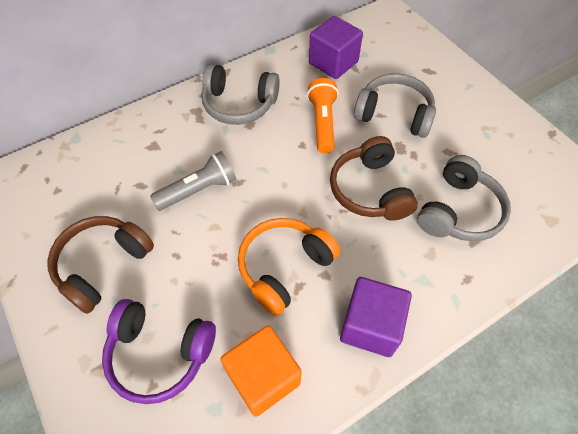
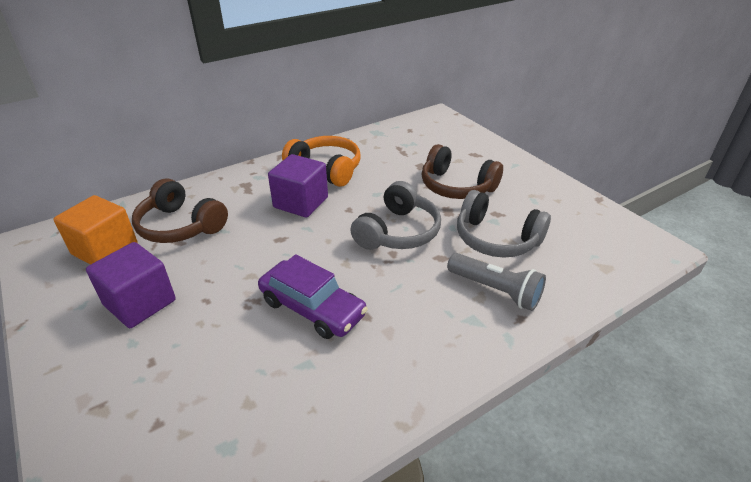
grey headphones: [201,64,280,125] [354,73,436,138] [417,155,511,242] = 3 -> [350,181,441,250] [457,190,551,258] = 2
orange flashlight: [307,78,339,154] = 1 -> none = 0
purple car: none = 0 -> [258,254,368,339] = 1
purple headphones: [102,299,216,404] = 1 -> none = 0

